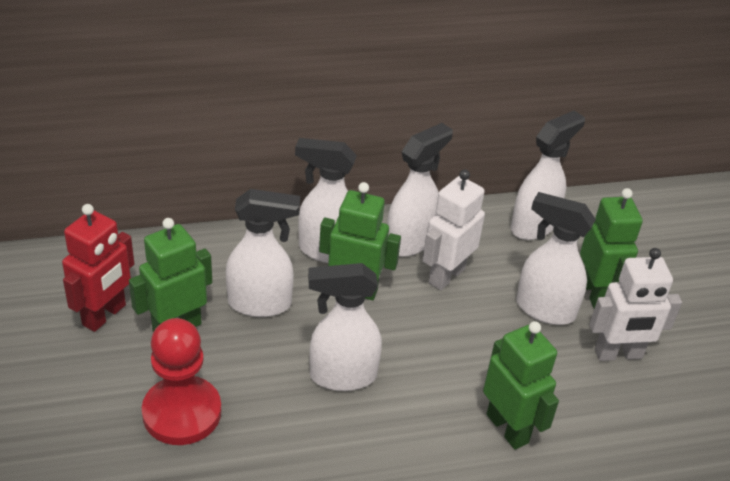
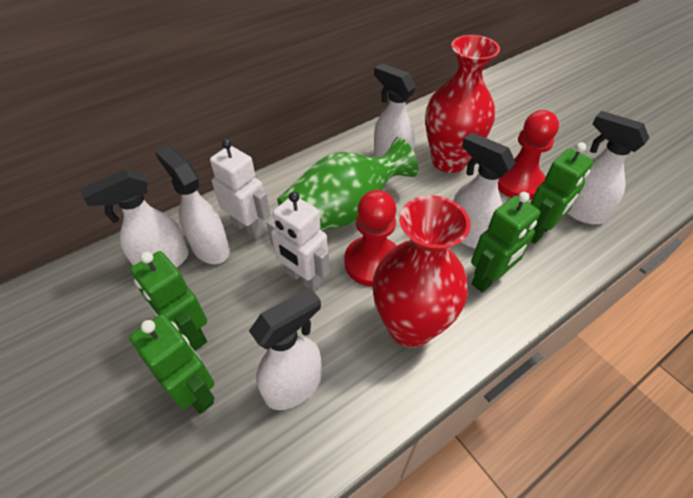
green vase: none = 0 -> [277,137,418,231] = 1
red pawn: [142,318,221,445] = 1 -> [344,190,397,286] [498,110,559,200] = 2
red robot: [62,204,134,332] = 1 -> none = 0
red vase: none = 0 -> [372,195,471,348] [425,35,500,173] = 2

